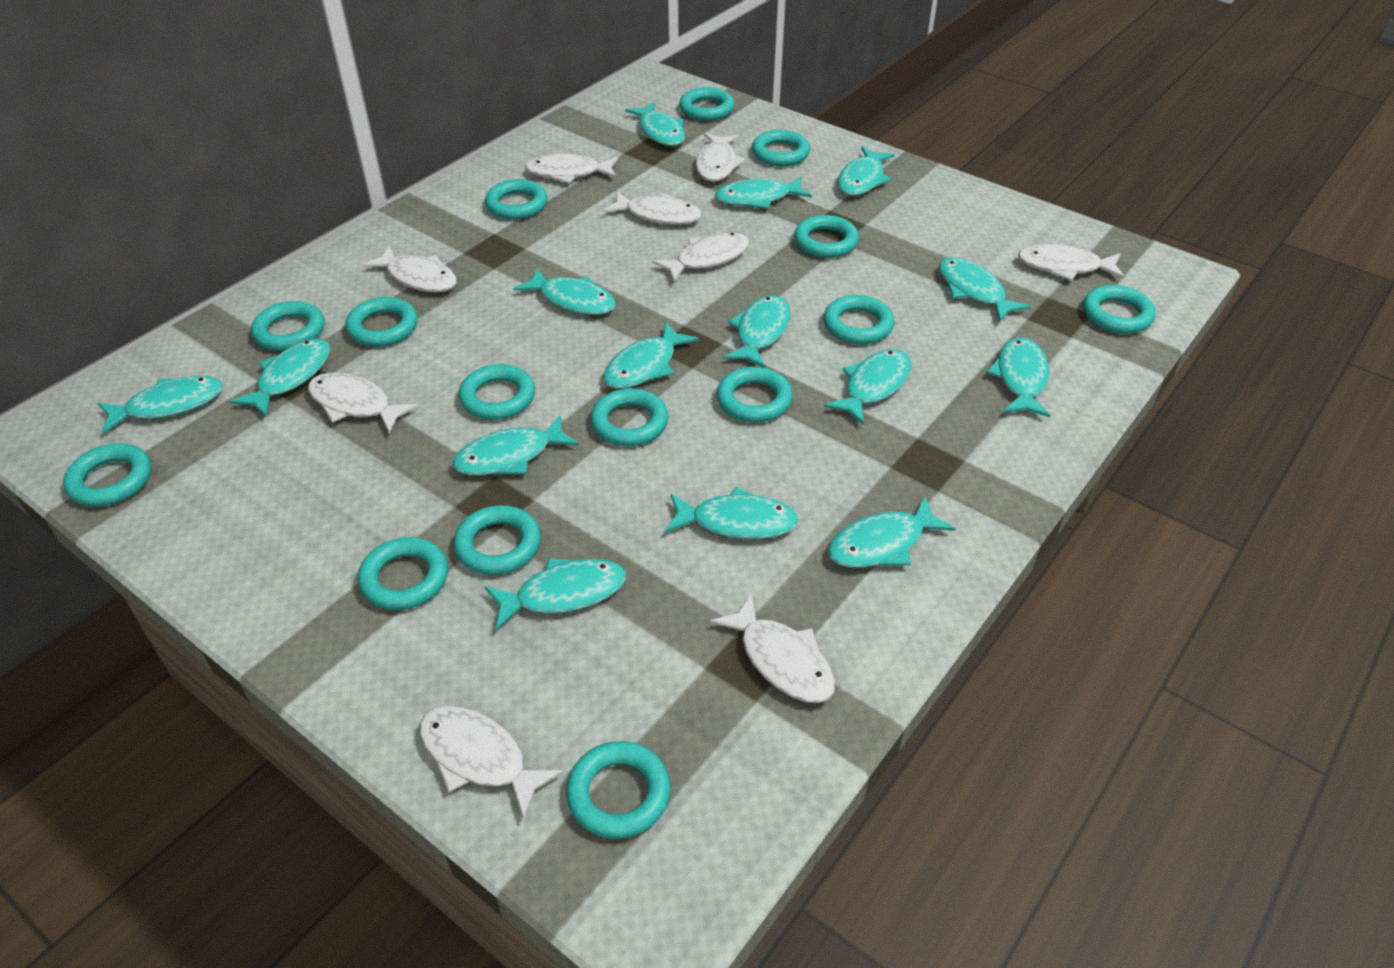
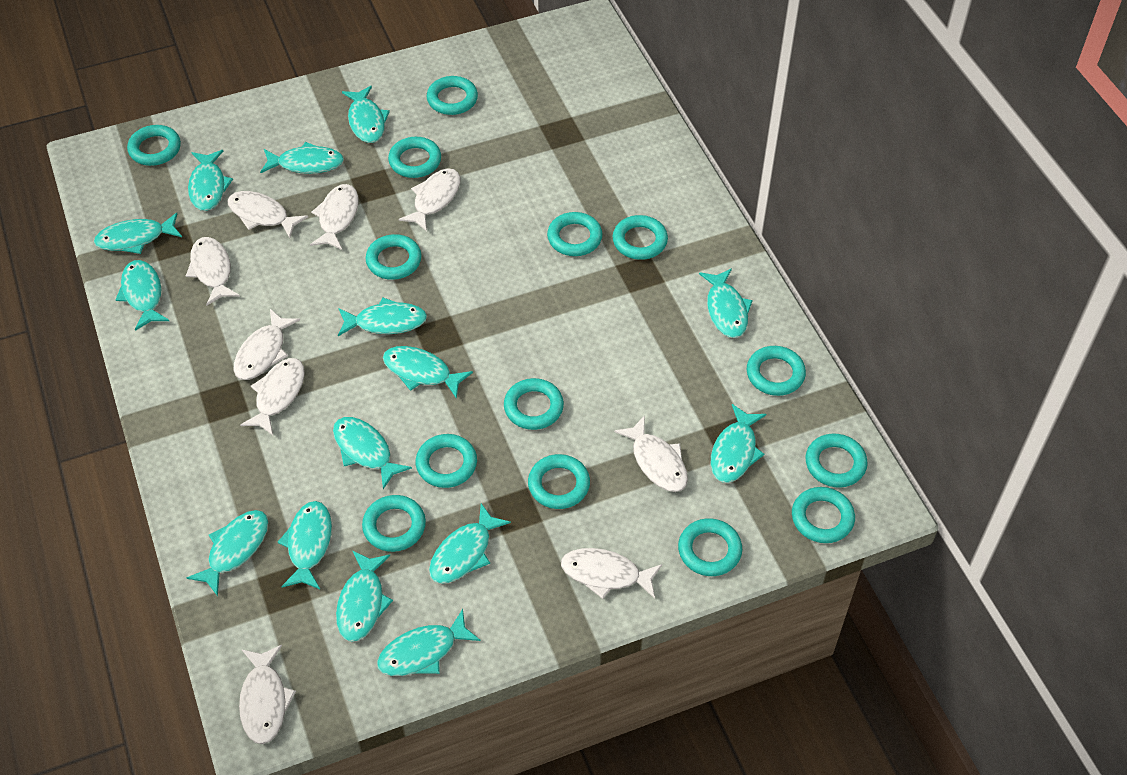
turquoise ring: [63,444,152,506] [251,301,325,351] [346,297,418,347] [358,537,448,610] [454,505,541,575] [459,364,535,420] [485,179,547,220] [566,741,671,839] [591,388,668,446] [679,87,734,121] [716,367,793,422] [752,130,810,166] [794,215,859,258] [823,295,894,344] [1083,285,1156,334] = 15 -> [127,125,181,166] [362,495,426,552] [365,234,422,280] [388,137,441,178] [416,434,477,488] [427,76,478,115] [504,378,564,430] [528,454,590,509] [547,212,602,256] [613,215,668,260] [678,519,742,576] [747,346,806,396] [792,487,855,543] [805,434,868,488] = 14

